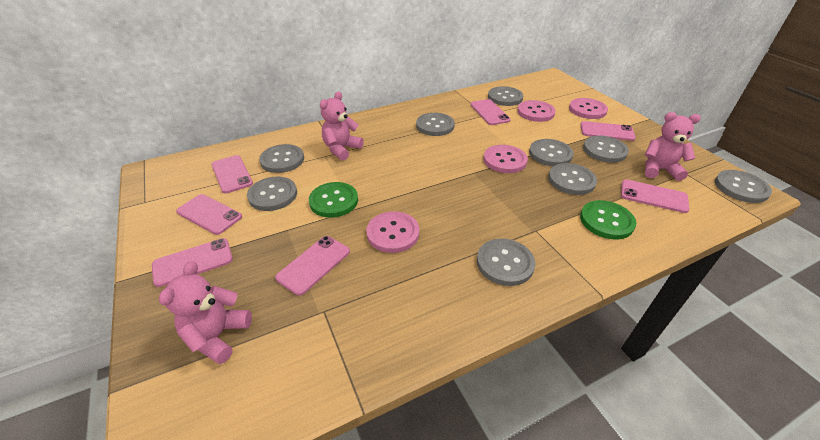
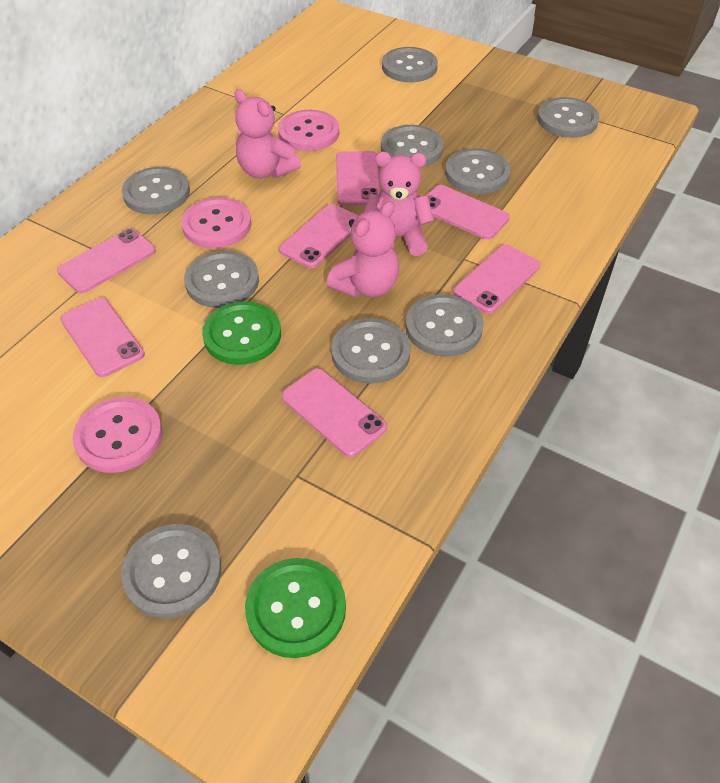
pink button: [366,211,419,253] [483,145,528,173] [517,100,556,122] [569,98,608,119] = 4 -> [73,397,162,473] [181,197,251,248] [278,110,339,151] = 3

